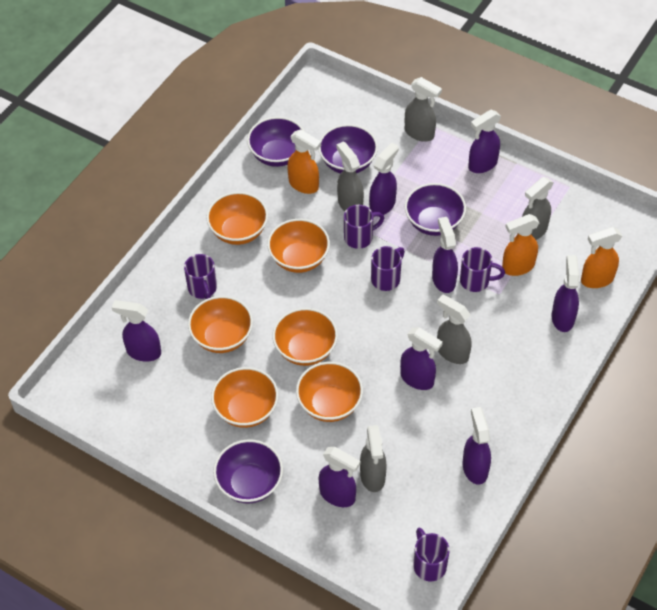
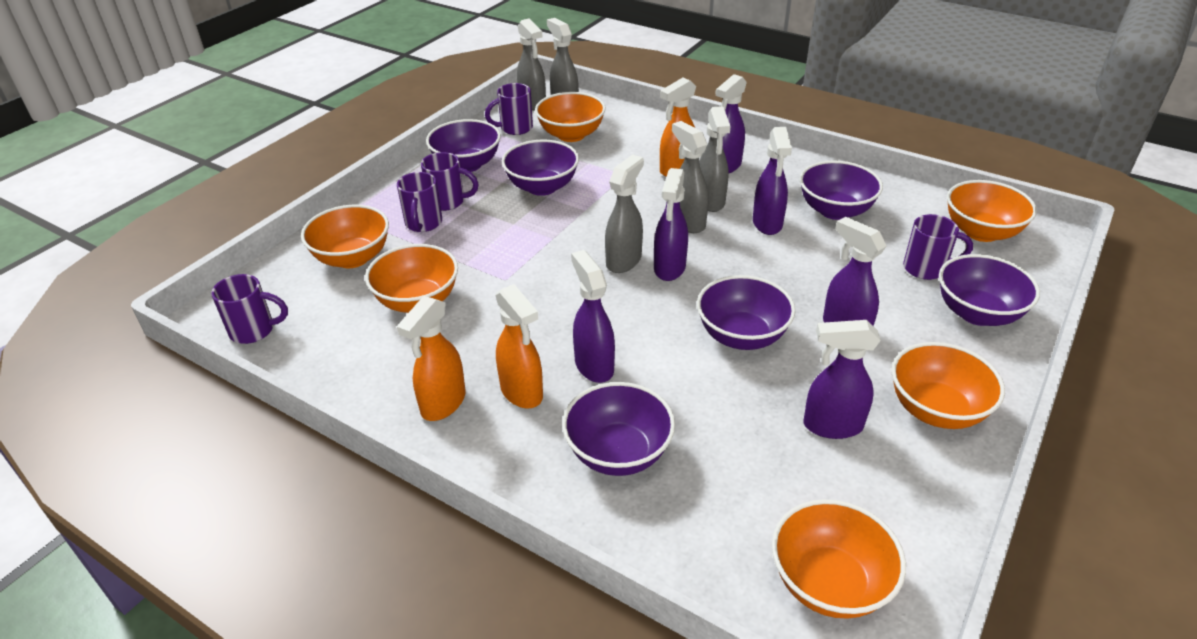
purple bowl: [213,439,283,503] [247,117,305,167] [319,124,378,174] [405,183,466,236] = 4 -> [426,119,501,172] [502,140,579,196] [562,382,675,476] [697,275,796,350] [800,161,883,220] [939,254,1040,326] = 6
purple spray bottle: [112,300,161,362] [319,447,360,507] [369,142,399,215] [400,327,443,390] [432,217,458,293] [463,407,491,485] [468,110,501,173] [552,255,580,332] = 8 -> [571,250,615,383] [654,168,688,281] [715,74,747,174] [753,127,792,235] [803,320,881,439] [823,217,887,326] = 6

